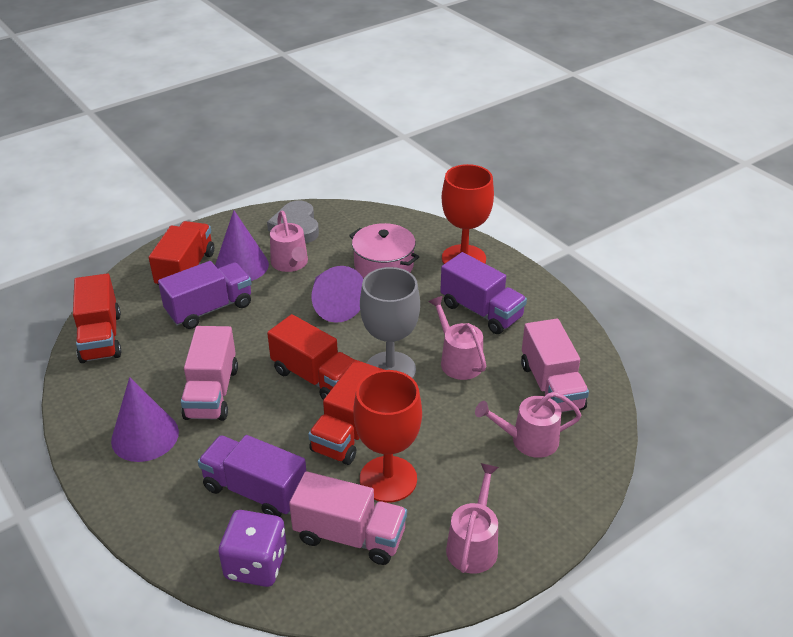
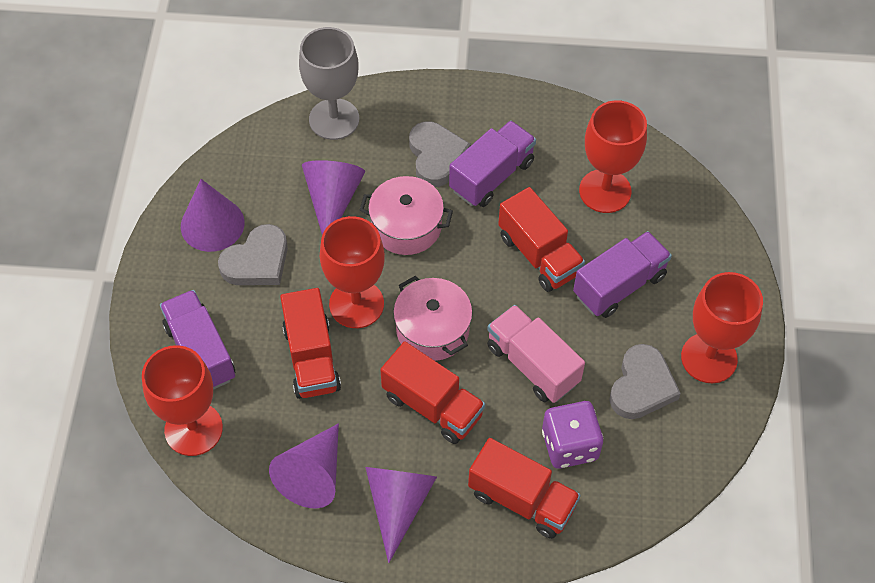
grey heart: [267,200,319,243] = 1 -> [218,224,288,285] [409,122,471,187] [609,344,681,419] = 3
pink pot: [349,223,419,278] = 1 -> [360,176,453,255] [393,276,472,361] = 2
pink truck: [181,326,238,421] [289,471,407,565] [521,319,589,412] = 3 -> [487,305,585,403] = 1
pink watering can: [270,211,308,272] [428,296,486,380] [446,463,499,574] [475,392,581,458] = 4 -> none = 0
purple cone: [111,377,179,462] [215,211,269,281] [312,266,363,323] = 3 -> [181,179,245,252] [269,423,339,508] [302,160,365,235] [365,467,437,563] = 4
red goblet: [354,370,422,503] [442,164,494,264] = 2 -> [142,345,223,456] [320,216,385,328] [579,100,647,213] [681,272,763,383] = 4

